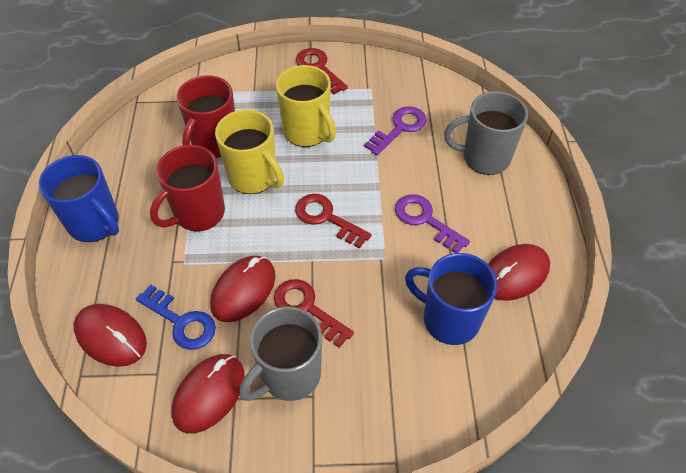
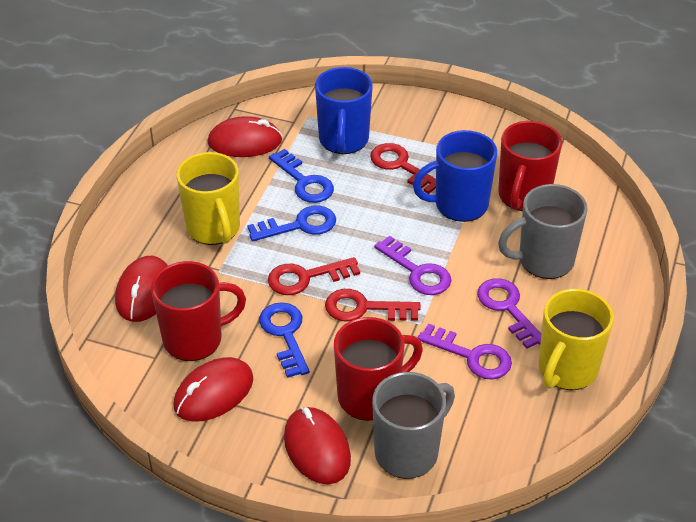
blue key: [136,285,216,350] = 1 -> [247,205,336,241] [259,302,310,378] [269,149,334,203] = 3
purple key: [364,106,427,156] [395,194,470,253] = 2 -> [374,236,451,295] [418,323,512,380] [477,278,541,349] = 3
red mug: [150,145,225,232] [177,75,235,158] = 2 -> [151,261,246,361] [334,317,423,421] [498,121,562,211] = 3

